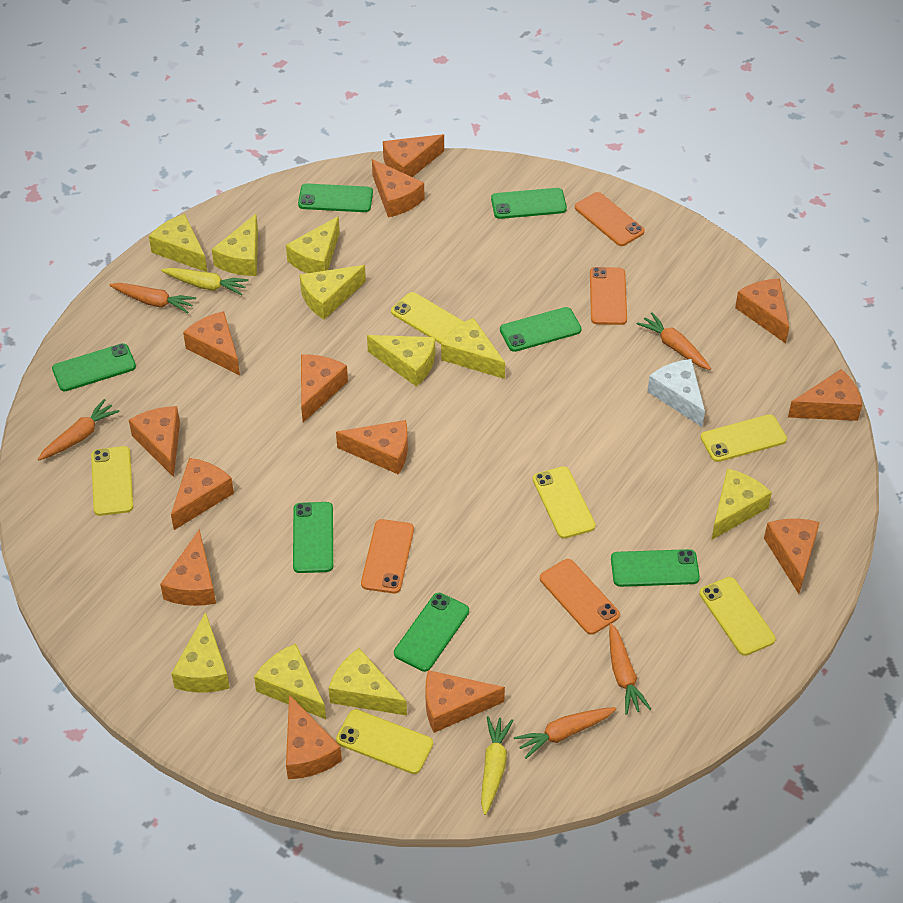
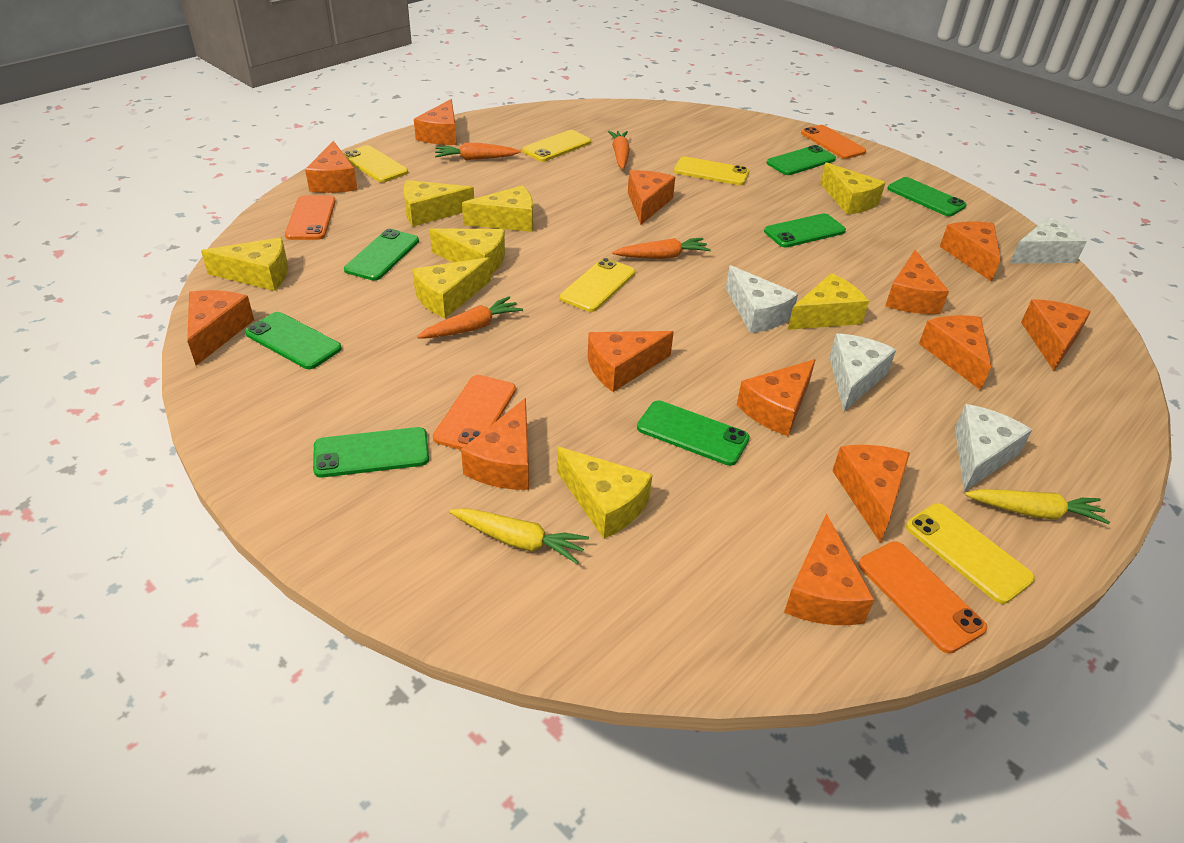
orange carrot: [38,399,120,460] [109,283,196,313] [514,707,616,759] [609,623,651,715] [637,312,711,370] = 5 -> [417,296,523,339] [435,143,521,160] [608,131,630,169] [612,238,711,259] = 4
white cheese: [647,359,705,427] = 1 -> [726,265,798,333] [829,333,896,411] [955,404,1032,492] [1010,217,1087,264] = 4
yellow cheese: [149,214,207,272] [171,612,230,692] [212,214,258,276] [254,643,326,719] [286,216,340,273] [300,265,366,320] [329,648,407,716] [367,335,435,387] [441,318,505,379] [711,469,772,540] = 10 -> [201,237,288,291] [403,180,474,226] [412,257,491,318] [430,229,505,275] [462,186,533,232] [557,447,653,539] [788,273,869,330] [820,162,885,215] = 8
yellow phone: [91,446,134,516] [336,709,433,774] [391,292,464,344] [533,466,595,539] [699,577,776,656] [701,414,787,462] = 6 -> [343,145,408,182] [522,130,591,162] [560,258,635,312] [674,156,749,185] [906,503,1035,604] = 5

